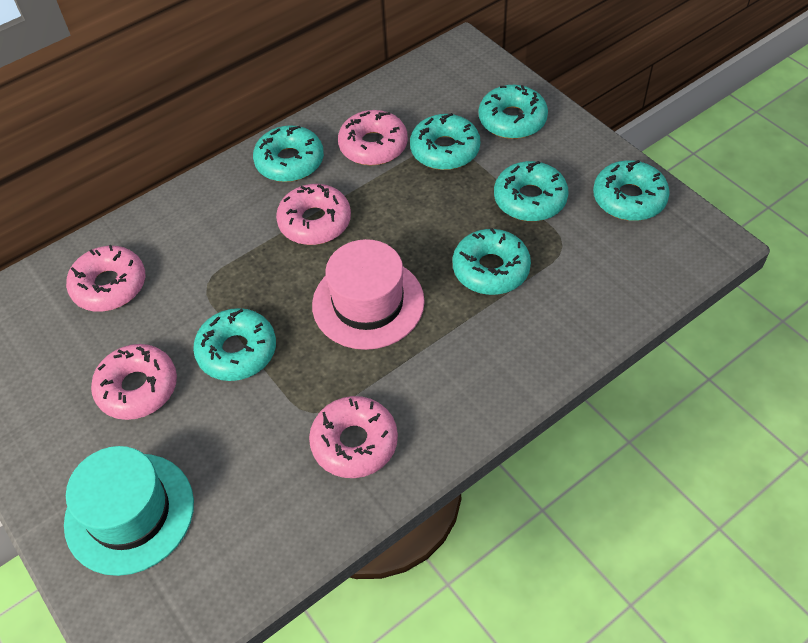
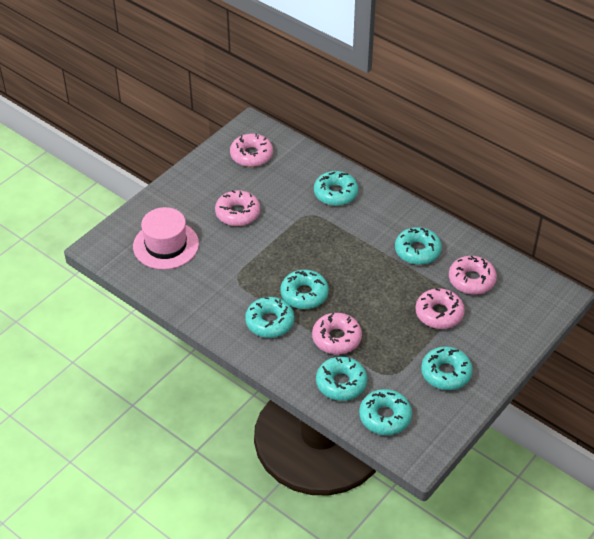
turquoise hat: [64,446,194,576] = 1 -> none = 0

